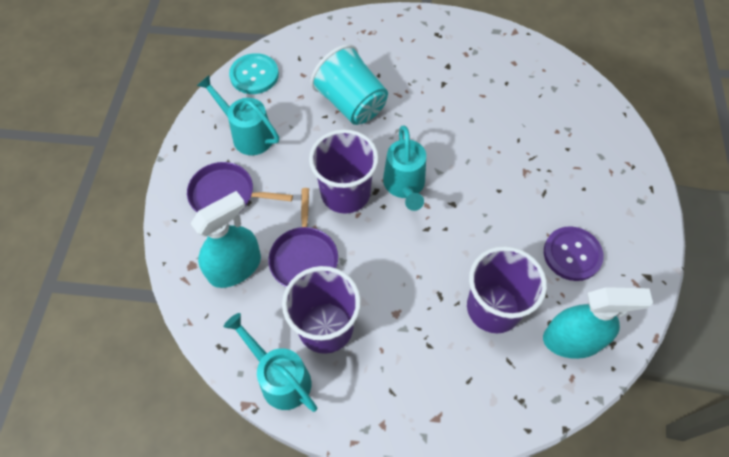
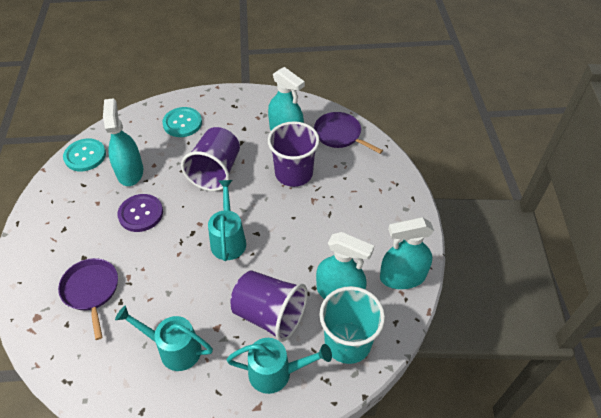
turquoise button: [229,53,279,94] = 1 -> [63,139,106,171] [162,107,202,137] = 2
turquoise spray bottle: [191,191,261,288] [543,287,653,359] = 2 -> [103,98,143,186] [268,67,305,131] [316,232,374,299] [380,217,434,289] = 4

